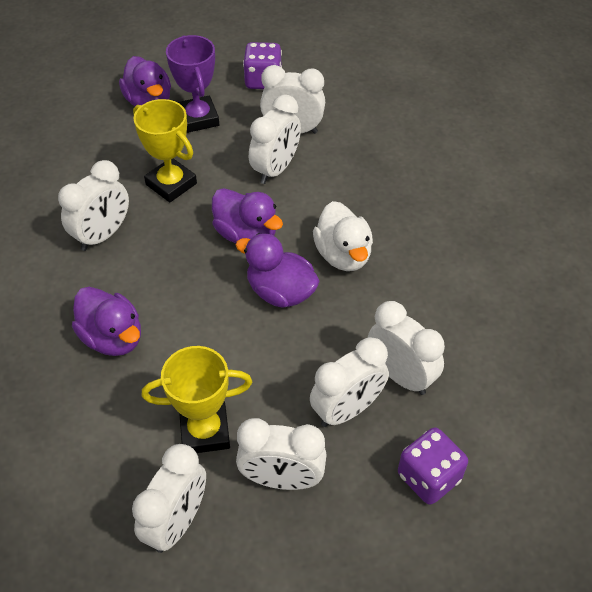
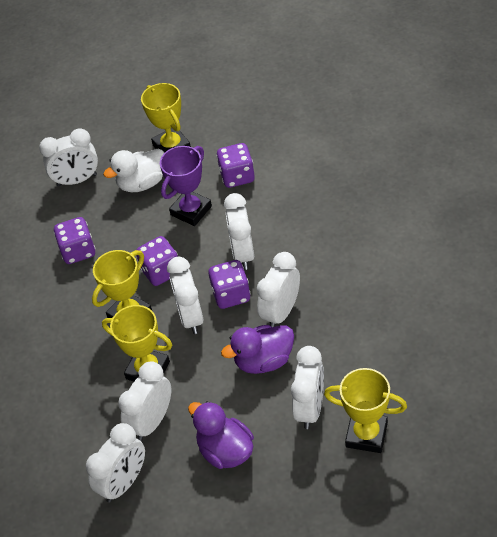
purple dice: [243,42,282,89] [398,427,468,505] = 2 -> [54,217,95,264] [136,236,178,286] [208,260,251,309] [216,143,255,188] = 4
purple duck: [72,287,141,356] [119,56,171,106] [212,188,283,243] [236,233,320,308] = 4 -> [188,401,254,469] [221,325,294,374] = 2
yellow trophy: [133,99,197,202] [142,346,252,453] = 2 -> [92,250,152,318] [102,305,172,382] [141,83,191,153] [324,368,407,453] = 4

